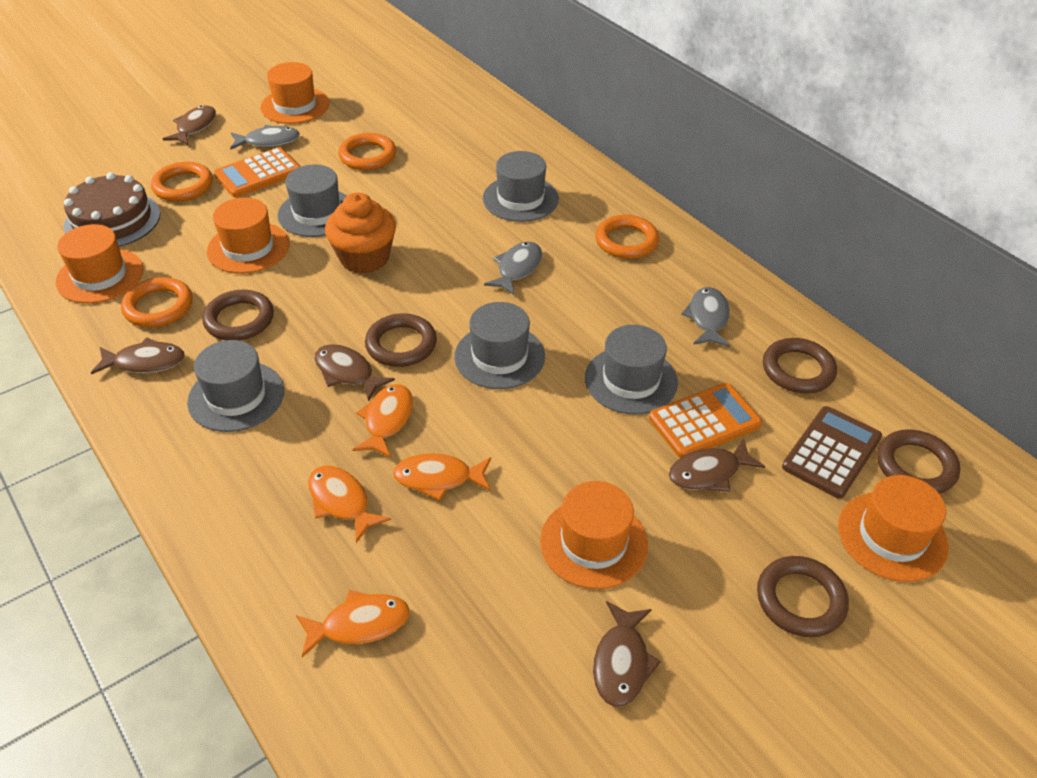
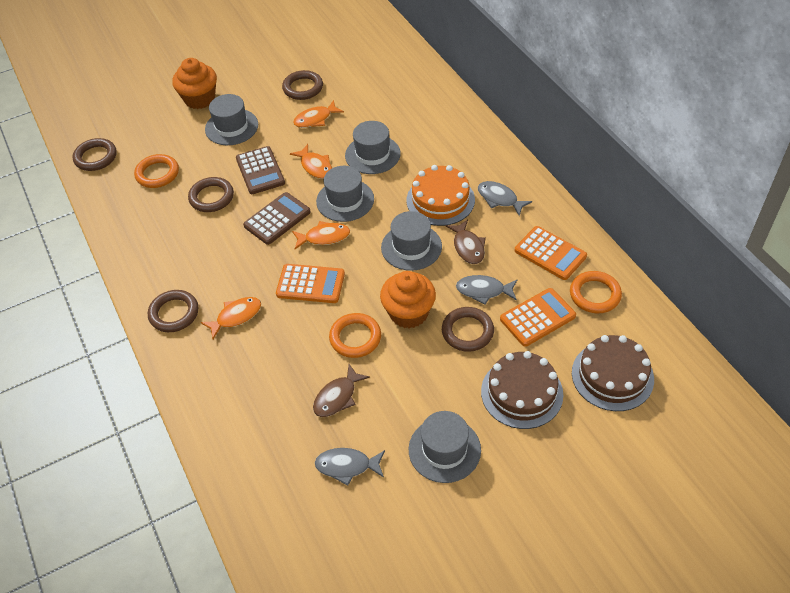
brown cake: [64,172,160,247] = 1 -> [481,351,563,429] [572,335,654,411] = 2
brown calculator: [782,406,882,498] = 1 -> [236,146,285,194] [243,192,311,245] = 2
brown fish: [91,337,185,374] [163,106,216,145] [314,344,395,401] [593,601,661,707] [669,438,765,492] = 5 -> [313,364,370,417] [445,219,486,264] = 2
orange cake: none = 0 -> [406,165,475,226] = 1
orange calculator: [214,147,301,197] [649,383,762,458] = 2 -> [276,264,345,303] [500,288,576,347] [515,226,587,280] = 3
orange cupcake: [325,192,396,274] = 1 -> [172,58,217,109] [380,271,436,329] = 2
orange hat: [55,224,144,304] [207,198,289,274] [261,62,329,124] [540,481,648,589] [838,475,948,582] = 5 -> none = 0
orange ring: [121,277,192,327] [151,162,213,202] [338,133,396,170] [595,215,659,259] = 4 -> [134,154,179,188] [329,313,381,358] [570,271,622,313] = 3

